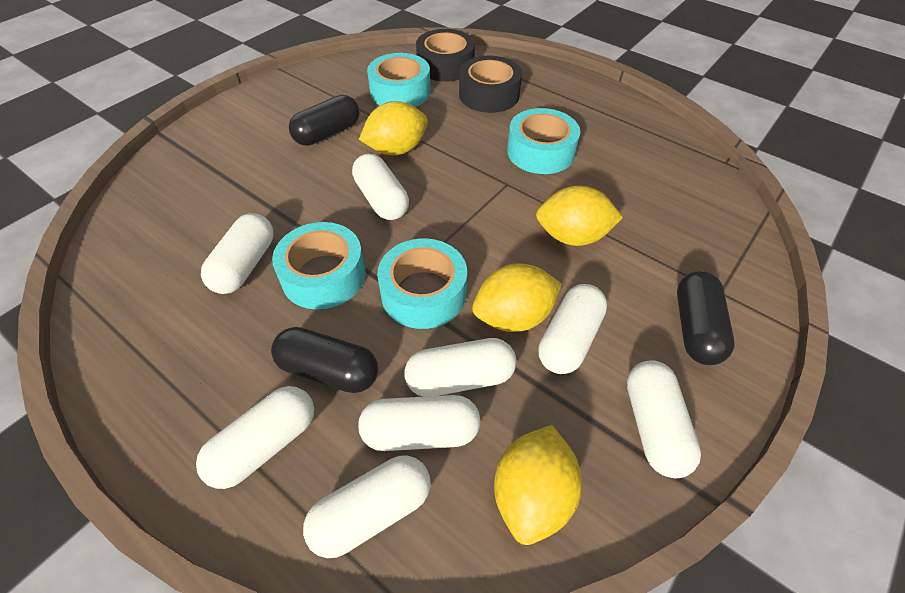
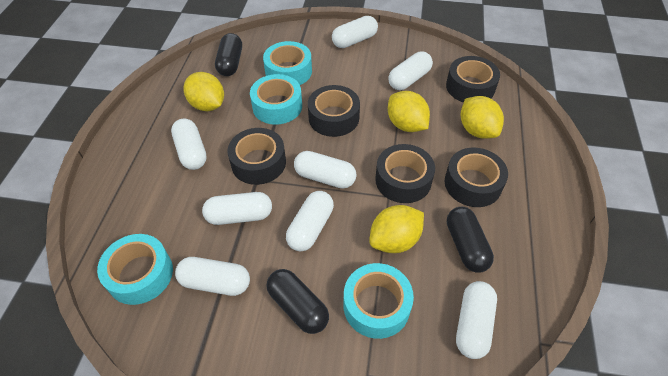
black tape: [416,29,475,82] [459,56,522,113] = 2 -> [227,128,286,185] [308,85,360,137] [375,144,435,203] [445,148,508,207] [446,56,500,103] = 5

